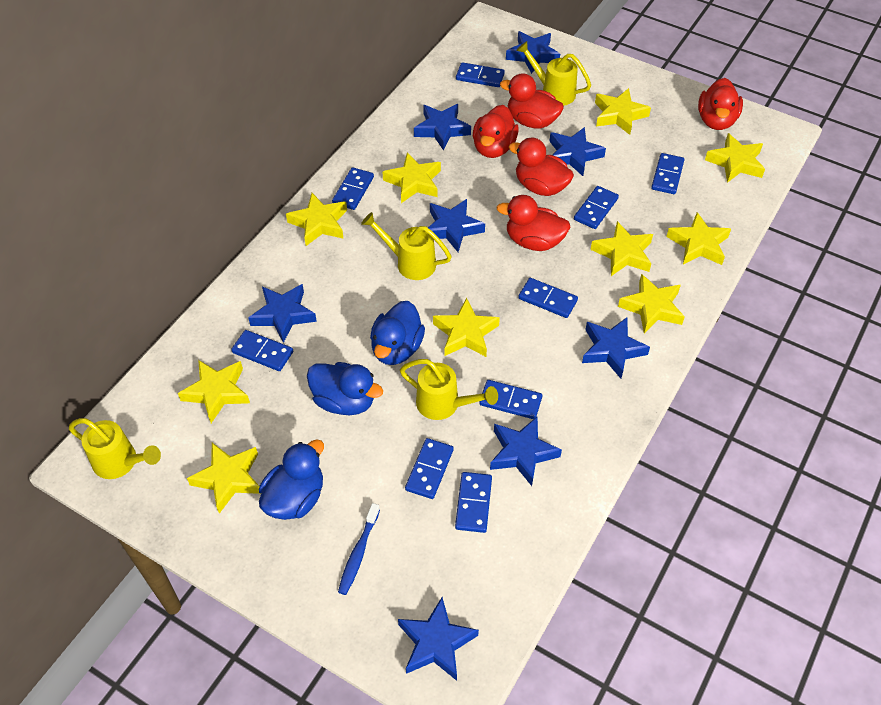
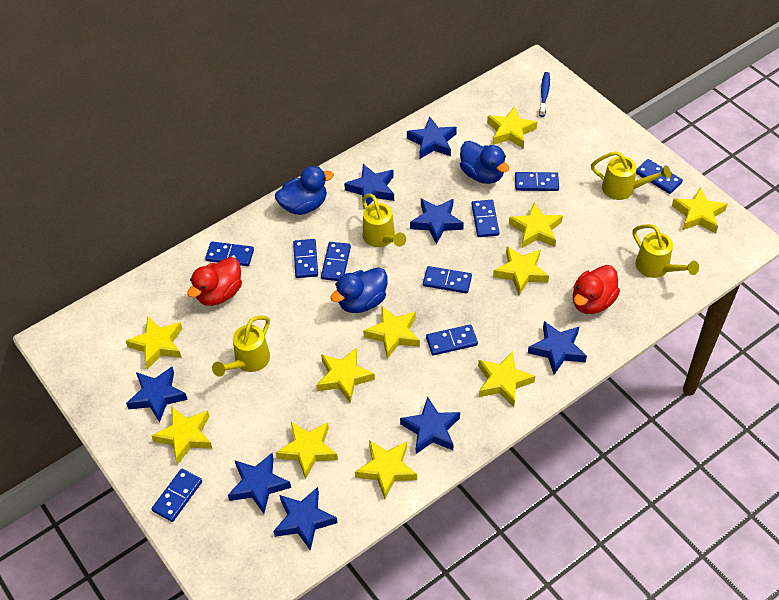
red duck: [473,105,519,158] [497,195,570,251] [500,73,564,129] [508,138,574,196] [698,78,743,130] = 5 -> [187,257,242,306] [573,265,620,314] = 2
yellow star: [178,360,250,423] [187,443,261,513] [286,193,347,246] [382,152,441,203] [433,298,500,357] [590,221,653,276] [595,88,651,135] [618,274,685,333] [666,212,731,265] [705,133,765,183] = 10 -> [126,316,183,370] [152,407,213,464] [276,422,338,479] [317,347,375,403] [355,440,417,499] [363,306,420,359] [478,351,535,407] [487,106,537,149] [493,246,549,295] [509,202,563,248] [672,187,727,234] = 11

